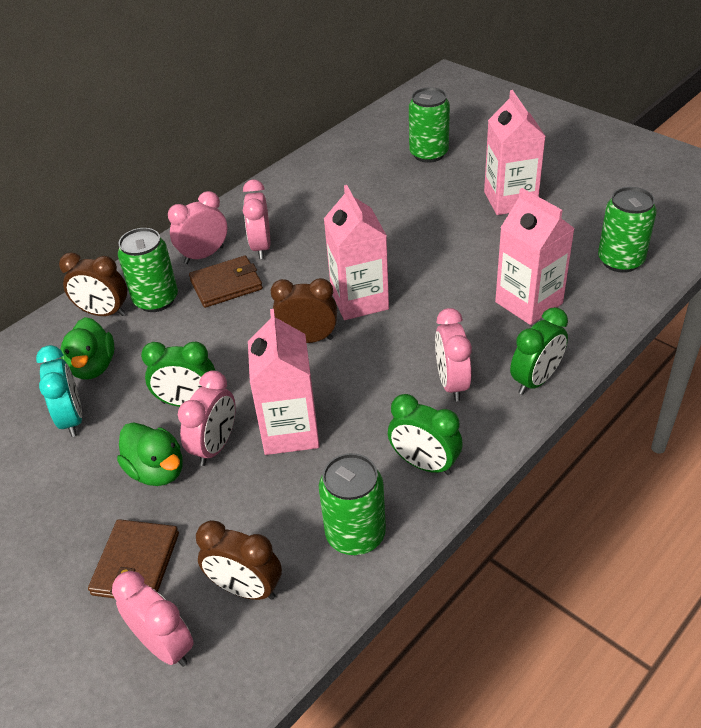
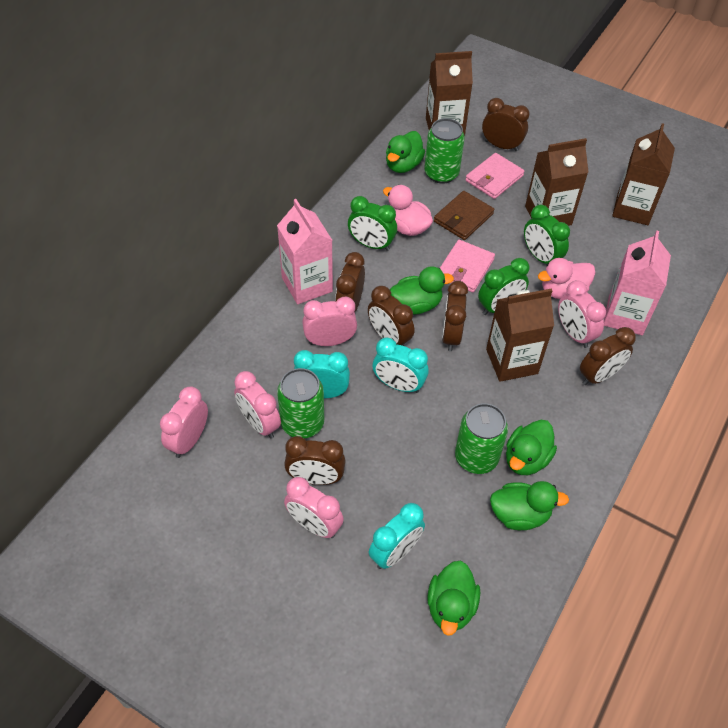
brown carton: none = 0 -> [426,51,473,136] [486,288,554,382] [525,138,588,226] [612,123,675,225] = 4
brown clock: [59,252,127,316] [196,520,282,600] [271,278,337,343] = 3 -> [284,436,346,485] [335,252,365,312] [368,286,414,346] [442,281,468,351] [482,98,530,151] [580,327,636,385] = 6
brown wallet: [88,519,179,598] [189,256,263,308] = 2 -> [434,191,494,240] = 1
green can: [118,228,178,312] [319,453,386,555] [409,87,450,163] [598,187,657,273] = 4 -> [277,368,324,438] [424,118,465,184] [455,403,508,474] = 3
green duck: [61,317,115,379] [117,422,183,486] = 2 -> [386,131,425,173] [390,266,454,314] [427,561,480,636] [490,481,569,530] [506,420,557,475] = 5
pink carton: [248,309,320,455] [324,185,389,320] [484,90,545,215] [495,188,575,325] = 4 -> [277,199,333,304] [604,230,671,335] = 2
pink duck: none = 0 -> [383,185,433,236] [538,258,596,299] = 2
pink wallet: none = 0 -> [440,240,495,293] [465,153,525,199] = 2
turquoise clock: [36,345,82,437] = 1 -> [294,350,350,398] [369,503,425,569] [372,337,429,393] = 3

